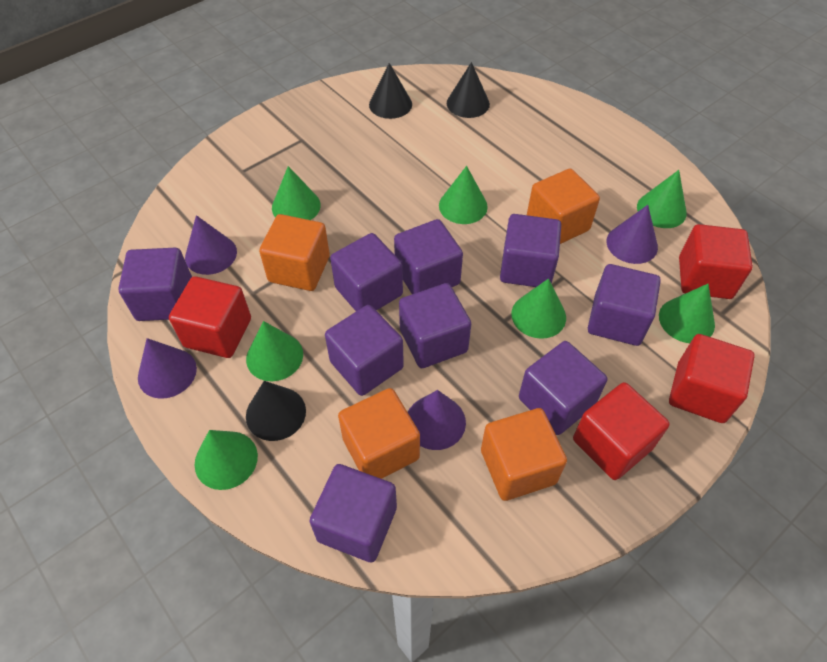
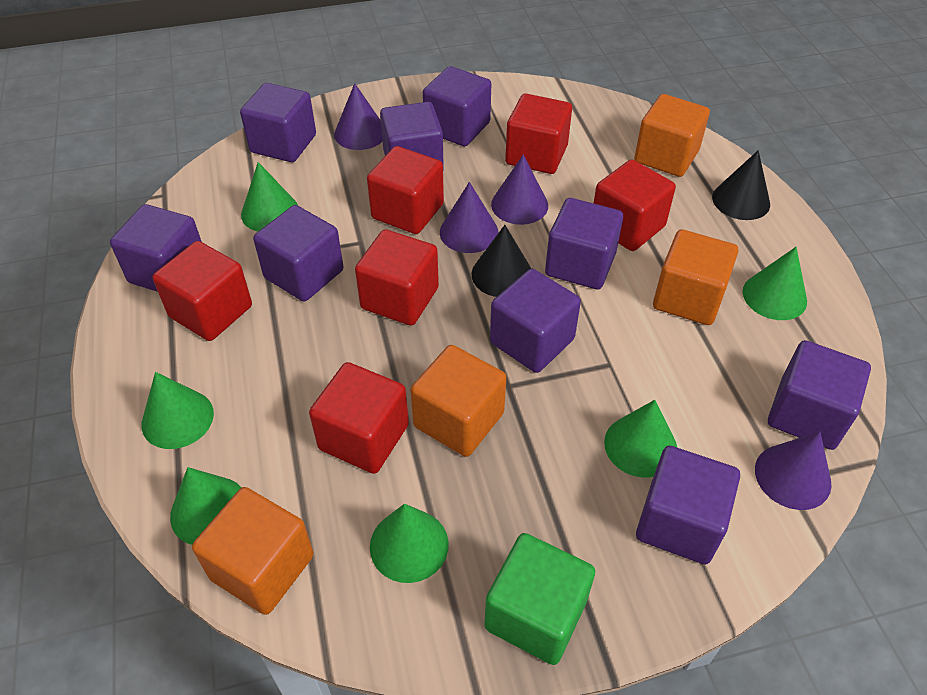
black cone: [246,381,306,441] [369,63,412,119] [447,62,490,118] = 3 -> [472,225,531,297] [712,150,770,220] = 2
green cone: [195,430,258,490] [246,321,303,381] [272,166,321,220] [439,166,488,224] [511,278,566,339] [637,170,687,228] [659,284,715,343] = 7 -> [141,372,214,449] [170,467,242,545] [241,162,298,231] [370,504,449,583] [604,400,677,477] [743,247,807,320] = 6
green cube: none = 0 -> [484,533,595,665] = 1
red cube: [169,276,251,358] [573,382,670,480] [669,334,755,423] [679,224,753,299] = 4 -> [152,241,252,341] [309,362,409,474] [355,229,439,326] [367,146,444,234] [505,94,572,174] [594,159,676,251] = 6

